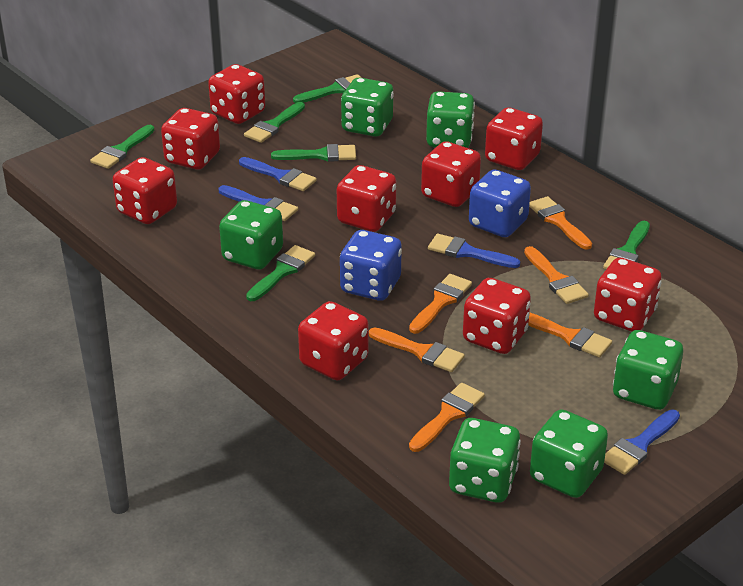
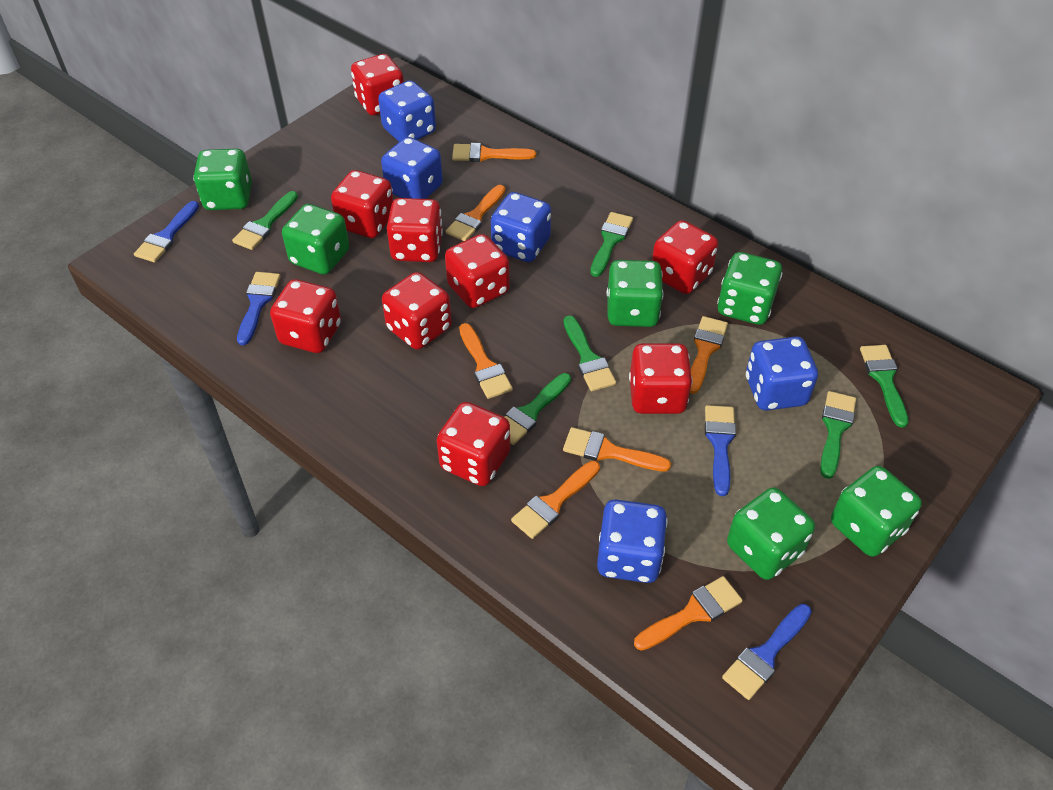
blue dice: [340,230,402,301] [469,170,531,237] = 2 -> [378,80,436,142] [381,137,443,199] [491,192,551,262] [597,499,668,583] [746,336,818,411] = 5
orange brush: [369,327,465,372] [409,274,472,334] [409,383,485,452] [524,246,589,304] [528,312,612,358] [529,196,592,250] = 6 -> [445,185,505,241] [452,143,536,162] [459,323,513,399] [511,461,600,539] [563,427,671,472] [634,576,743,651] [690,316,728,394] = 7

